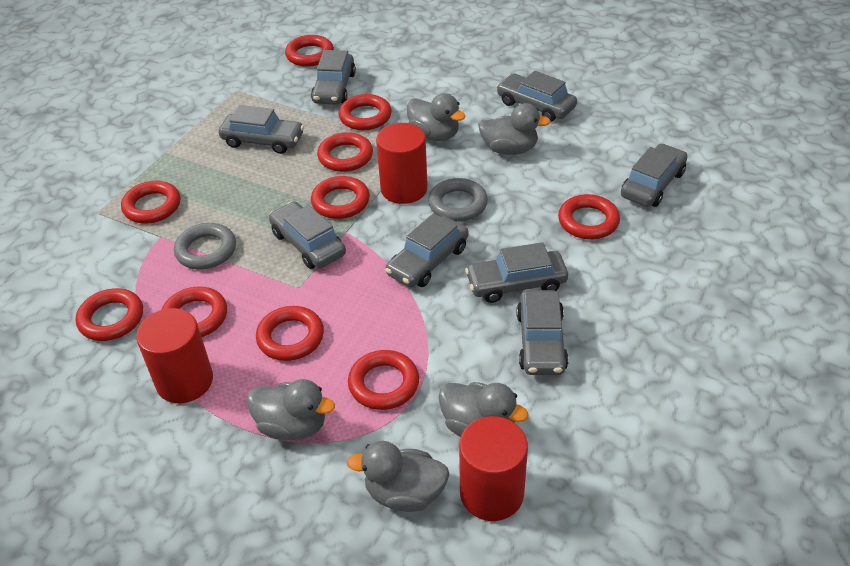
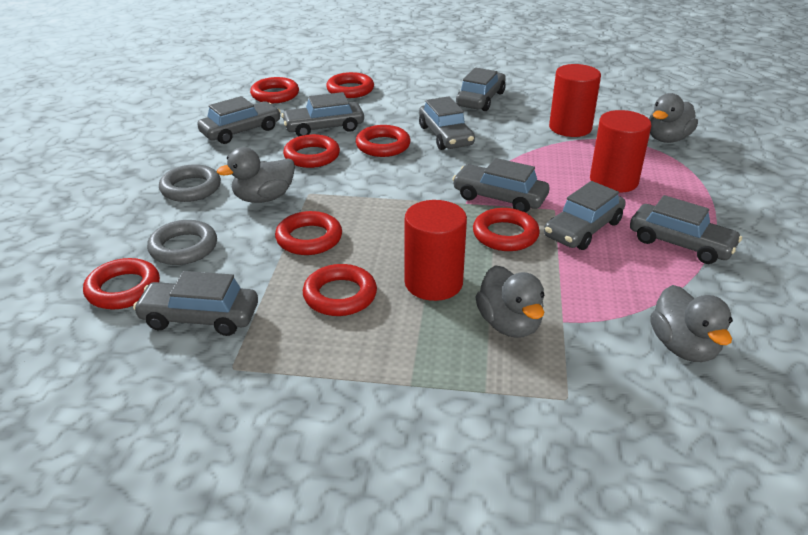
grey duck: [247,379,335,440] [347,441,450,512] [407,93,466,141] [438,382,529,437] [478,103,551,155] = 5 -> [217,147,295,203] [475,265,544,338] [649,93,698,143] [650,285,733,362] = 4
red ring: [76,288,143,341] [121,181,180,224] [162,287,227,337] [256,306,324,361] [285,35,334,67] [311,176,370,219] [317,132,373,172] [339,94,392,130] [348,350,419,410] [558,194,620,239] = 10 -> [83,258,160,309] [250,77,299,103] [275,211,342,255] [283,134,340,168] [303,264,377,316] [326,72,374,98] [356,125,410,157] [473,208,540,251] = 8

